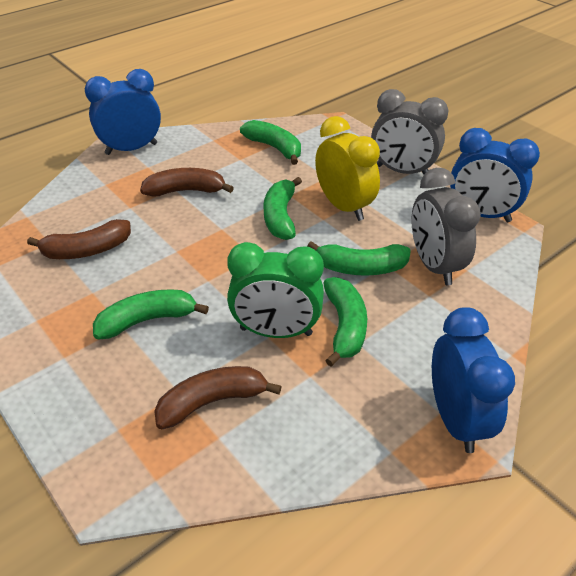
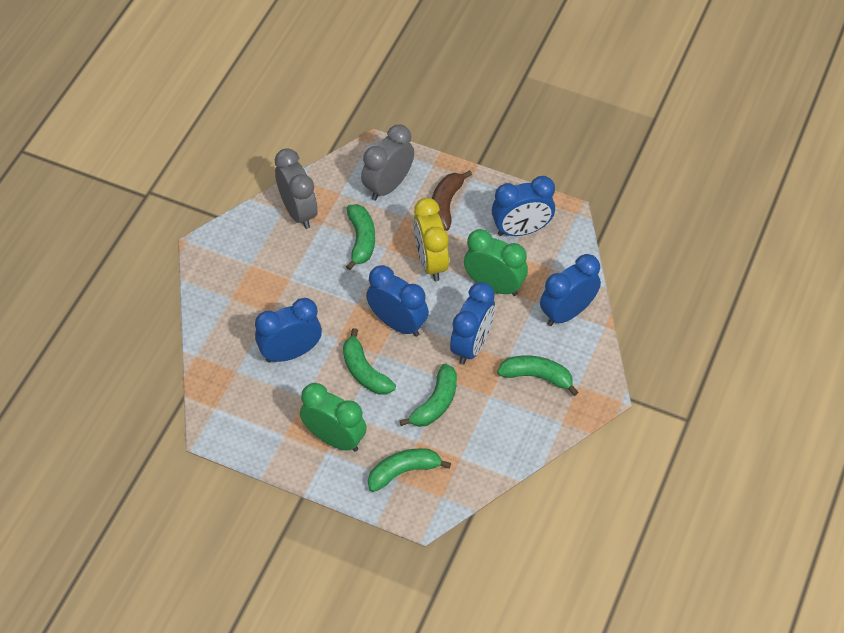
blue clock: [85,69,161,155] [432,307,515,453] [450,128,540,222] = 3 -> [255,298,322,363] [366,265,429,337] [450,282,495,365] [492,176,555,236] [540,254,601,326] = 5
brown banana: [27,219,131,259] [140,168,234,196] [154,366,282,429] = 3 -> [432,170,472,231] = 1
green clock: [227,242,324,338] = 1 -> [300,383,367,452] [464,229,528,296] = 2

